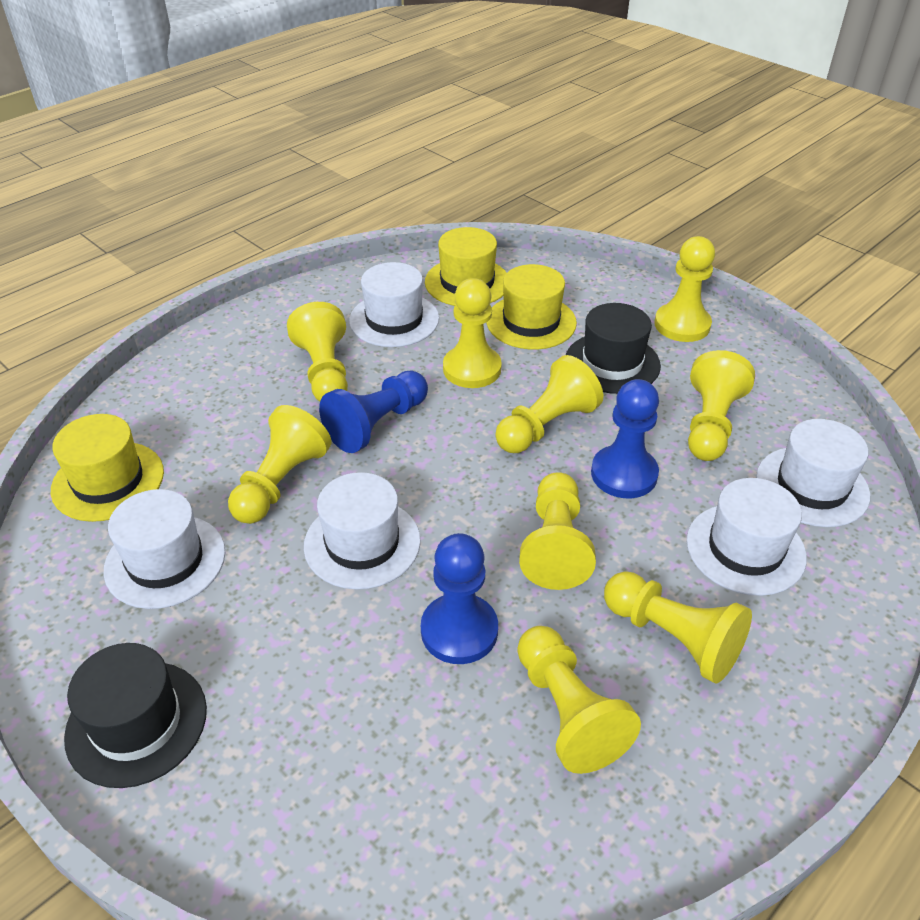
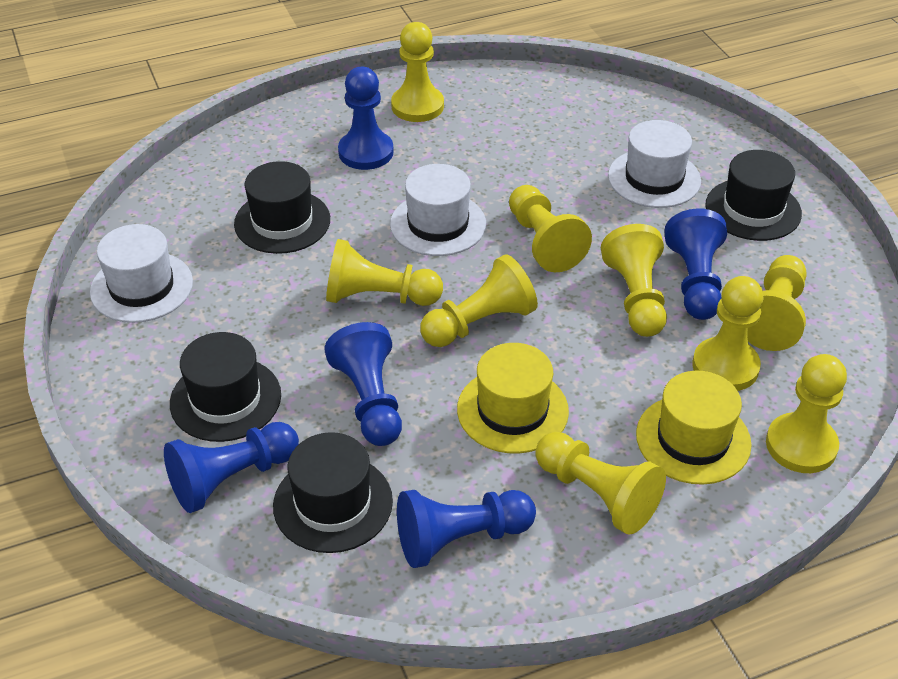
black hat: [64,643,207,788] [566,303,661,394] = 2 -> [170,332,281,442] [234,161,330,254] [273,432,393,553] [706,150,802,241] = 4
blue pawn: [319,371,428,453] [421,533,498,664] [591,379,659,498] = 3 -> [164,422,299,513] [324,322,402,446] [338,67,394,170] [397,490,536,568] [664,208,727,320] = 5
white hat: [104,489,225,609] [304,472,421,590] [349,262,439,347] [686,478,807,596] [756,419,870,527] = 5 -> [90,224,193,323] [390,164,486,256] [608,120,701,208] = 3
yellow hat: [51,414,164,522] [425,227,507,306] [487,264,577,349] = 3 -> [457,343,569,453] [636,371,752,485] = 2

